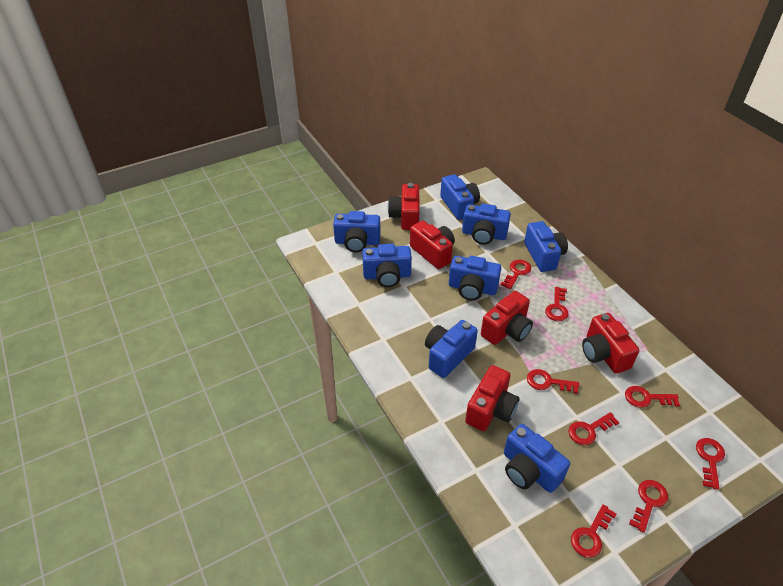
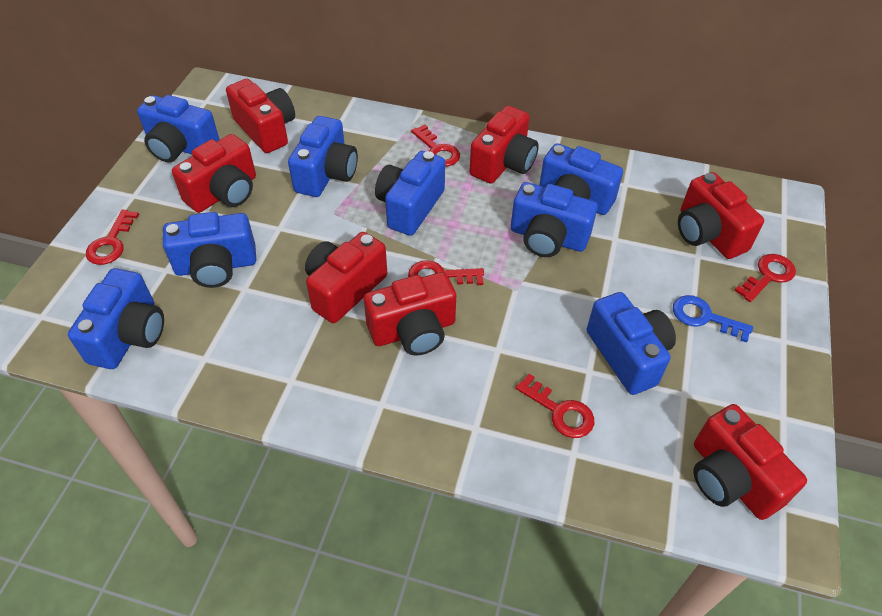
blue key: none = 0 -> [673,295,753,343] = 1
red camera: [388,183,419,230] [410,221,455,269] [465,365,520,431] [481,291,533,345] [582,313,639,374] = 5 -> [172,134,256,213] [226,79,295,153] [305,232,387,323] [364,272,456,356] [470,105,539,184] [678,172,764,259] [693,404,807,520] = 7
red key: [501,260,531,289] [527,369,579,394] [545,287,568,321] [568,412,619,445] [571,504,616,558] [625,386,680,408] [629,480,668,533] [696,438,725,490] = 8 -> [86,210,139,265] [408,260,484,285] [411,124,460,167] [516,374,594,438] [734,254,796,302] = 5

